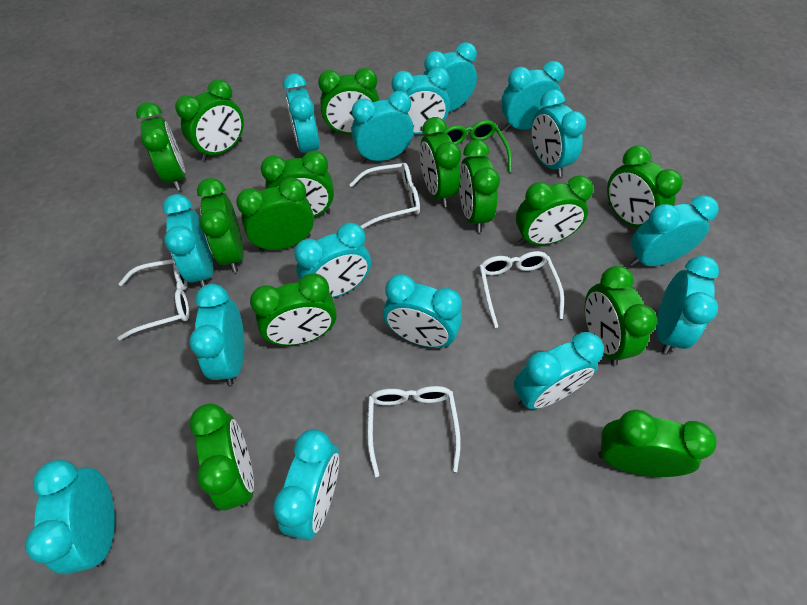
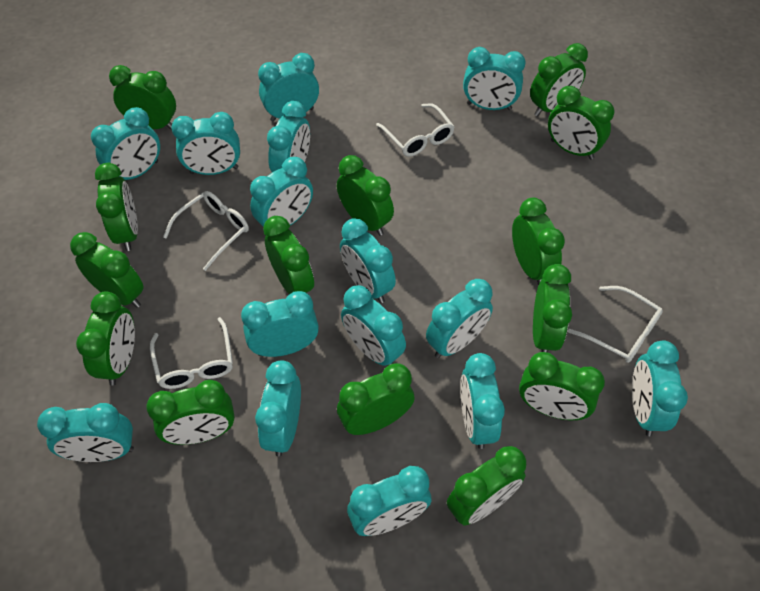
green glasses: [443,120,512,173] = 1 -> none = 0

